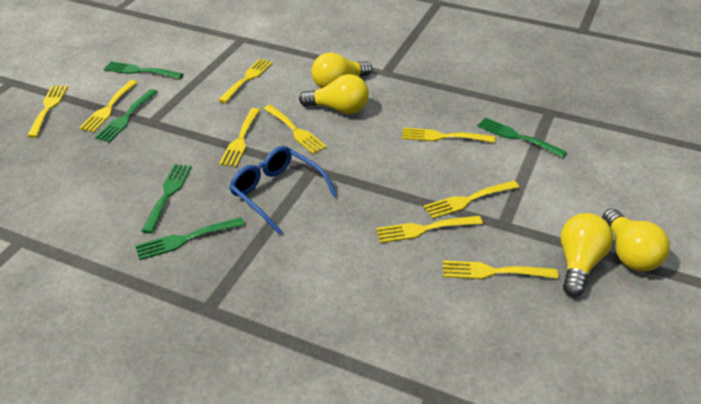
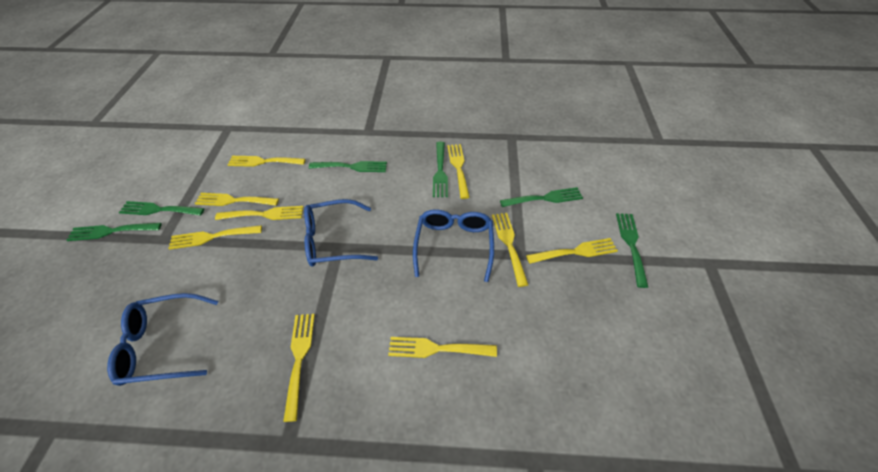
blue glasses: [229,146,337,234] = 1 -> [107,293,218,386] [304,199,378,267] [413,209,494,282] = 3
green fork: [95,89,157,142] [104,61,183,79] [135,217,245,260] [141,164,192,234] [477,117,567,158] = 5 -> [67,223,162,241] [119,201,204,216] [309,161,387,172] [433,142,448,197] [500,187,583,207] [616,213,648,288] = 6
yellow light bulb: [299,74,369,114] [312,52,372,88] [561,213,613,297] [602,209,670,271] = 4 -> none = 0

